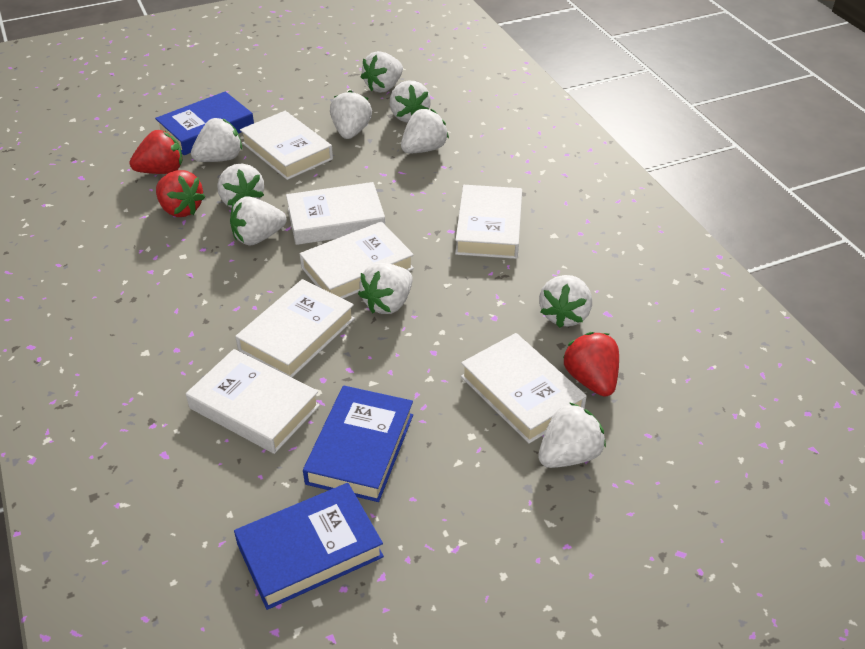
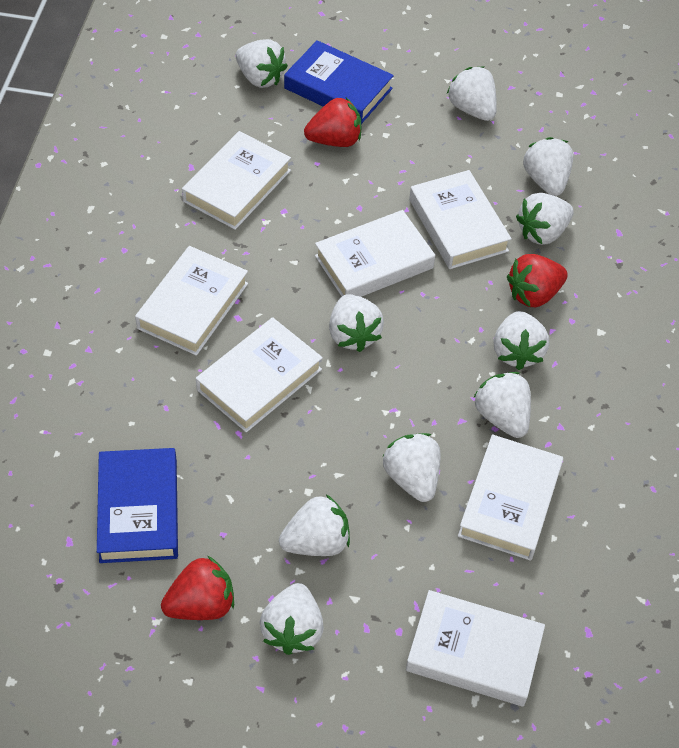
blue book: [155,91,254,155] [234,483,384,610] [303,386,413,502] = 3 -> [97,448,178,563] [284,40,394,124] = 2

